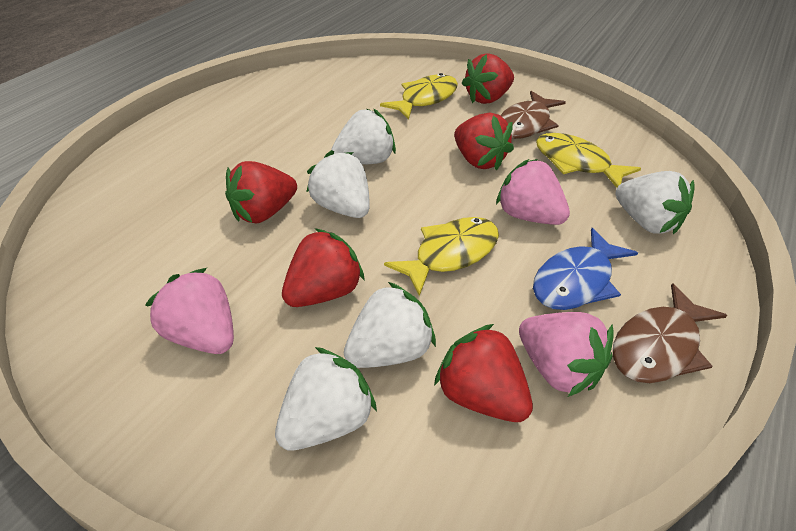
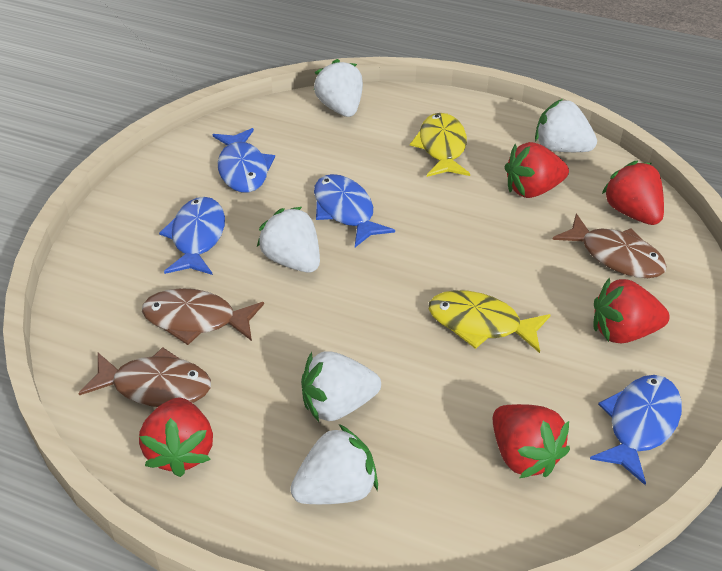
blue fish: [533,228,638,310] = 1 -> [159,197,225,275] [213,128,275,192] [314,174,395,247] [590,375,682,485] = 4
brown fish: [500,91,566,139] [613,283,727,383] = 2 -> [78,347,211,407] [142,288,264,345] [552,213,667,278] = 3
pink strawberry: [145,268,234,354] [496,159,570,225] [519,312,614,397] = 3 -> none = 0
yellow fish: [380,73,458,120] [384,217,499,296] [536,133,641,188] = 3 -> [410,113,470,177] [428,290,551,353] = 2

